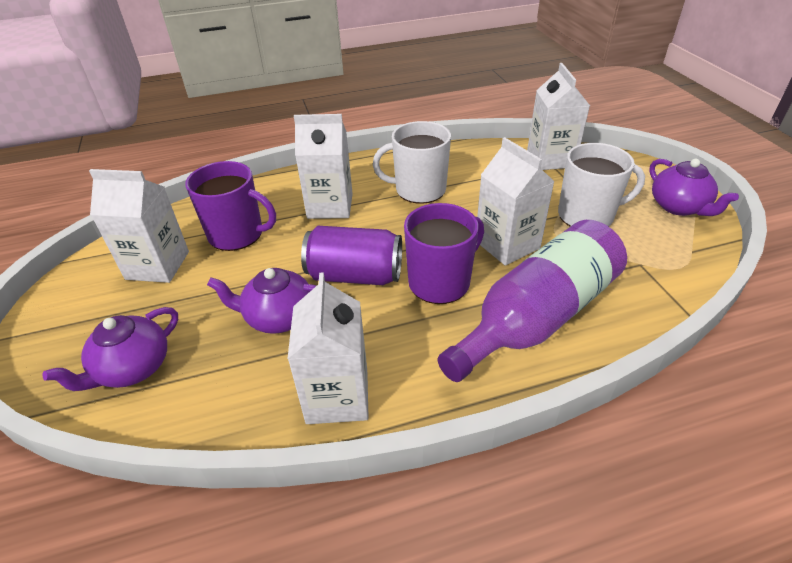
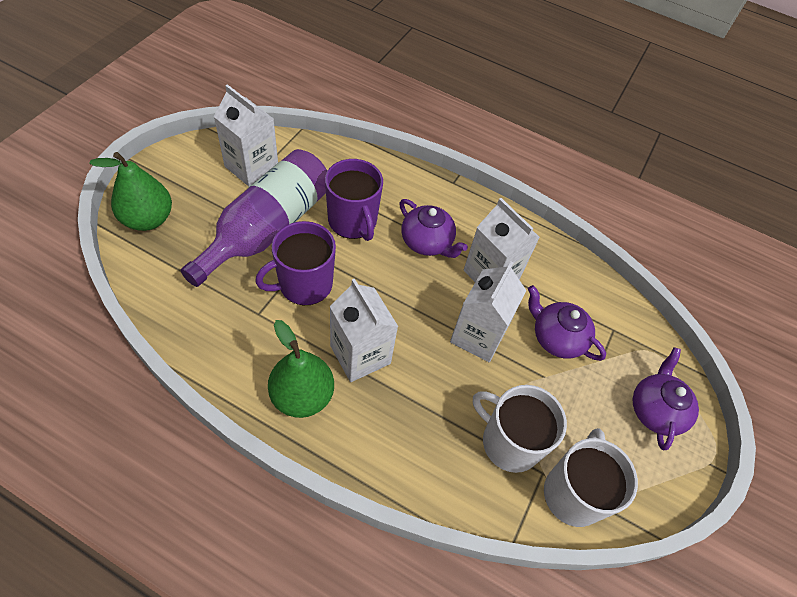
green pear: none = 0 -> [89,152,172,231] [268,320,334,418] = 2
purple can: [301,226,402,285] = 1 -> none = 0
white carton: [89,169,189,283] [287,272,369,424] [294,114,353,219] [477,137,555,266] [527,63,590,170] = 5 -> [213,84,278,187] [330,278,398,382] [450,262,526,362] [464,198,540,282] = 4

